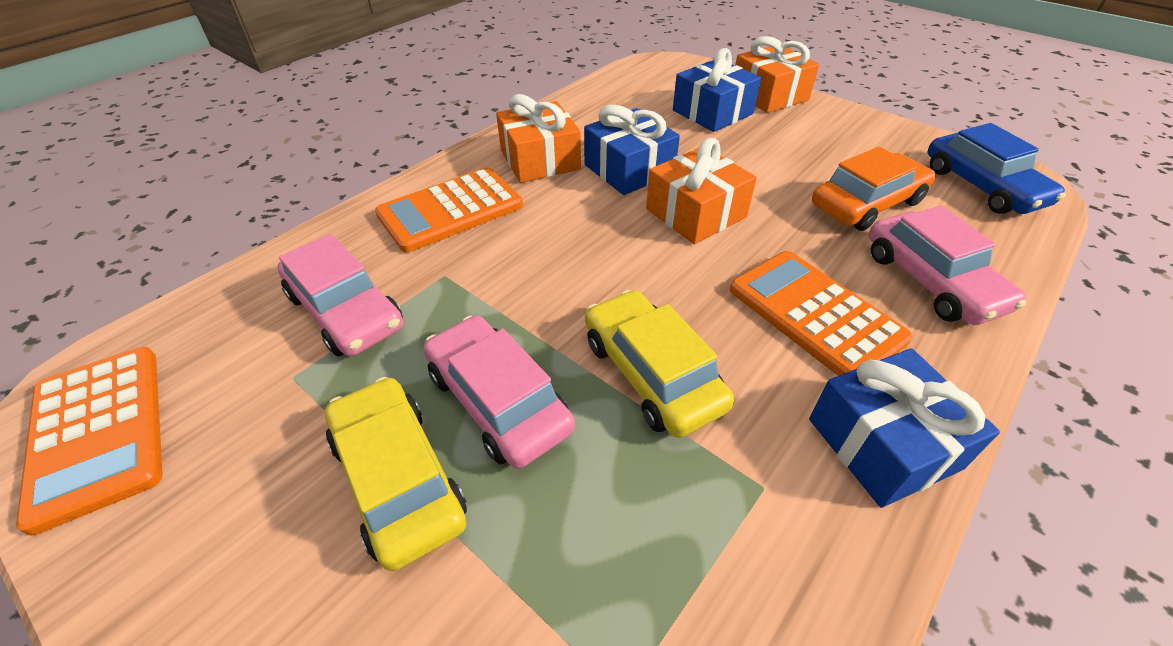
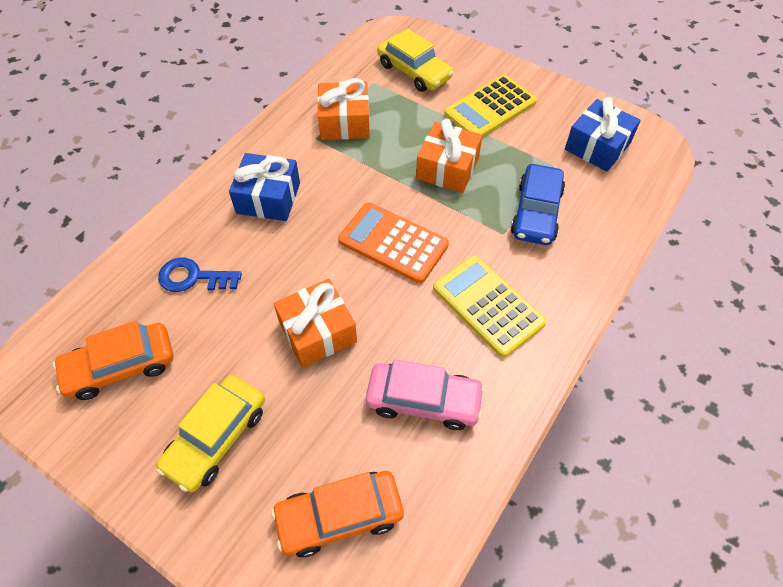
blue gift: [584,105,680,195] [673,48,761,132] [809,348,1000,508] = 3 -> [229,153,300,221] [565,97,641,171] = 2
blue key: none = 0 -> [158,258,242,292] = 1
orange calculator: [16,347,162,536] [375,167,523,253] [730,251,913,376] = 3 -> [338,202,449,283] = 1
orange car: [812,147,936,231] = 1 -> [53,321,173,400] [271,471,404,558] = 2
pink car: [277,234,403,357] [424,315,575,469] [869,206,1026,325] = 3 -> [366,360,485,430] = 1
yellow calculator: none = 0 -> [433,255,546,357] [444,75,537,138] = 2

